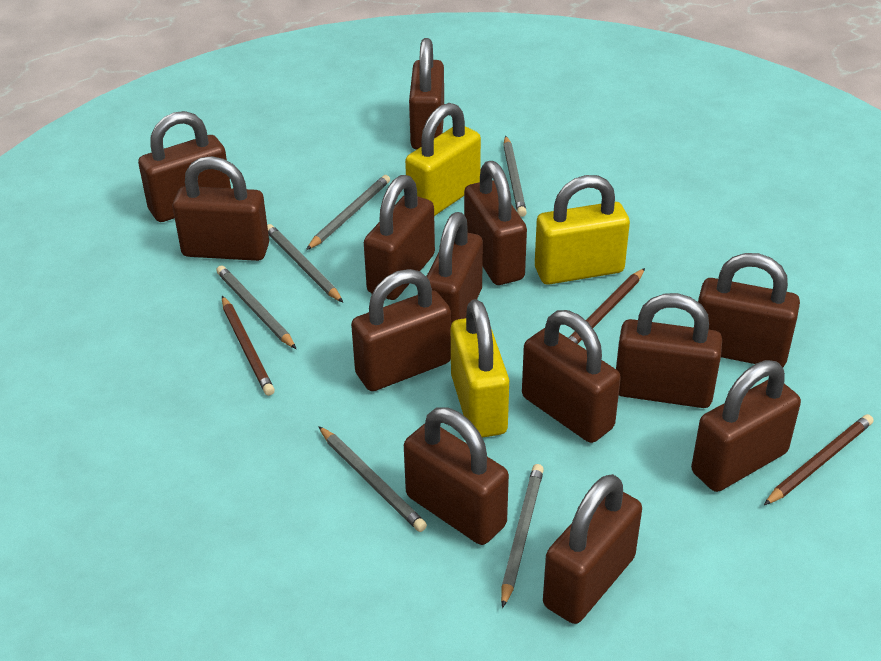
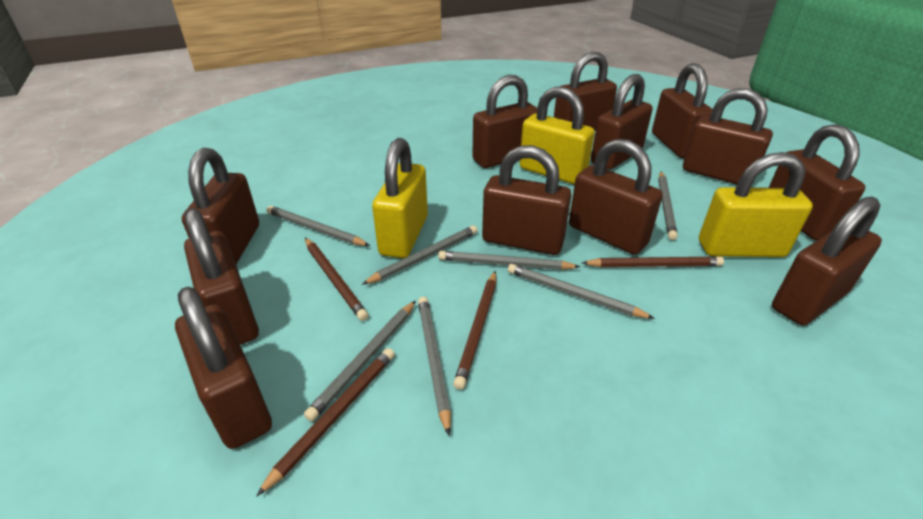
brown padlock: [138,111,231,222] [173,156,269,261] [351,269,451,391] [364,175,435,300] [404,408,509,545] [409,38,444,150] [426,212,483,324] [464,161,527,285] [522,310,621,443] [543,474,642,624] [616,293,722,408] [691,360,801,492] [698,253,800,368] = 13 -> [175,287,272,449] [182,148,259,264] [184,208,259,345] [473,75,537,168] [482,145,572,255] [554,52,617,131] [569,139,663,255] [591,74,653,170] [652,63,713,158] [683,88,773,185] [769,124,865,240] [772,196,882,325] = 12
brown pencil: [222,296,275,396] [569,268,645,344] [764,414,873,505] = 3 -> [256,348,395,497] [305,238,368,321] [453,271,496,390] [582,256,724,267] = 4
grey pencil: [216,265,296,349] [267,224,343,303] [306,175,390,250] [318,426,427,532] [501,464,544,608] [503,136,527,217] = 6 -> [267,206,370,246] [304,301,416,421] [362,225,478,285] [418,297,451,436] [438,251,580,270] [508,264,655,319] [658,172,678,240] = 7

